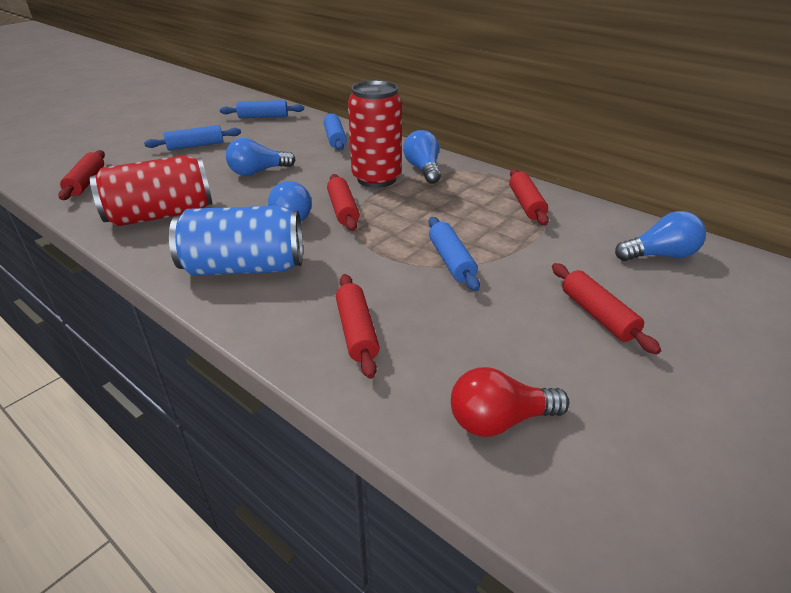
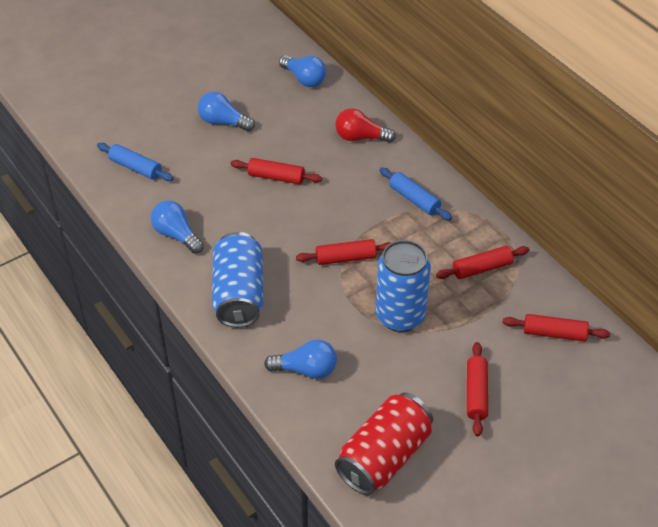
blue can: [169,206,303,276] = 1 -> [212,232,263,328] [375,240,431,332] = 2
blue rolling pin: [144,125,241,150] [220,100,304,118] [324,113,347,150] [429,217,480,291] = 4 -> [97,143,174,181] [379,167,452,220] = 2
red can: [90,155,213,226] [348,80,402,188] = 2 -> [335,393,433,495] = 1

